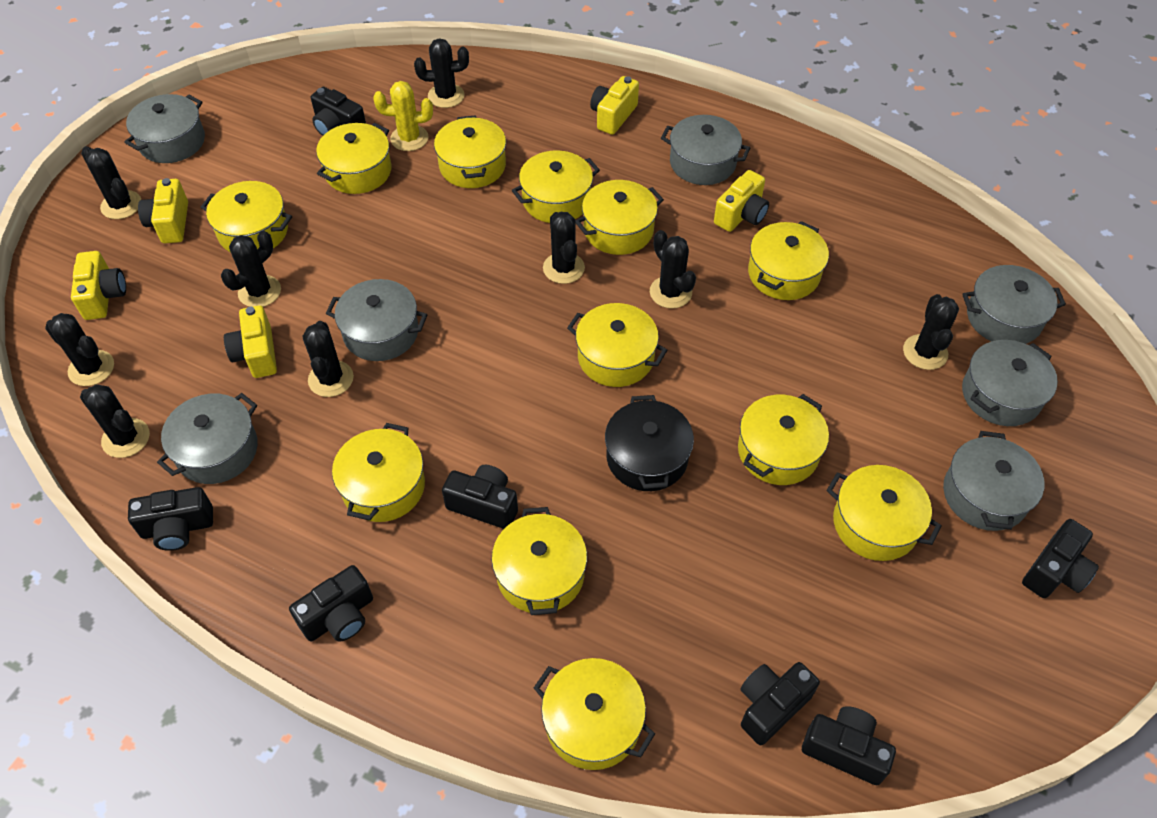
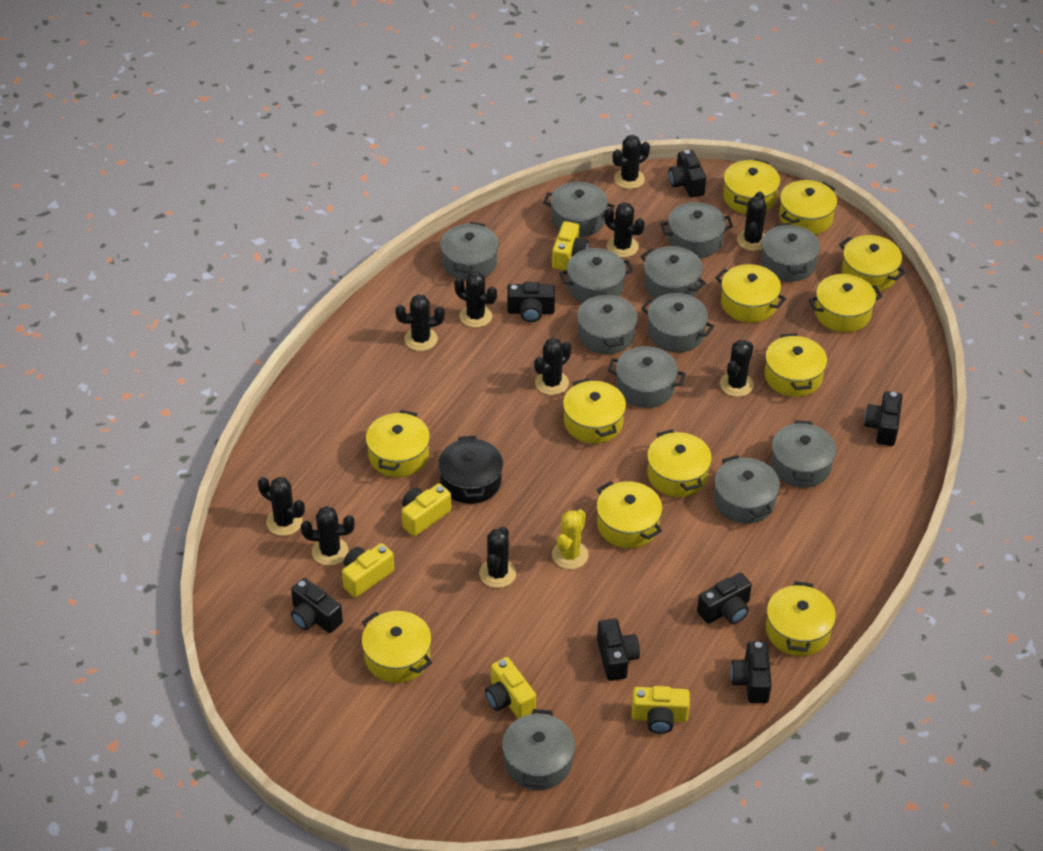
black cactus: [45,313,114,386] [80,384,150,458] [81,146,141,219] [221,231,281,307] [303,321,354,397] [414,38,469,108] [543,212,585,284] [650,230,696,309] [903,294,959,370] = 9 -> [258,477,305,536] [301,506,355,566] [395,295,445,351] [454,271,497,328] [479,527,516,588] [534,338,571,395] [604,202,645,258] [613,135,650,189] [720,340,754,397] [737,191,767,251] = 10
grey pot: [124,94,205,163] [157,393,258,484] [326,279,427,361] [661,115,750,185] [943,431,1044,531] [962,265,1066,344] [962,340,1058,426] = 7 -> [440,222,499,281] [502,709,575,790] [543,182,615,237] [559,248,633,303] [577,292,638,354] [608,346,686,408] [640,246,706,299] [641,293,714,352] [661,202,733,258] [714,455,780,524] [761,223,820,282] [771,420,836,488] = 12

